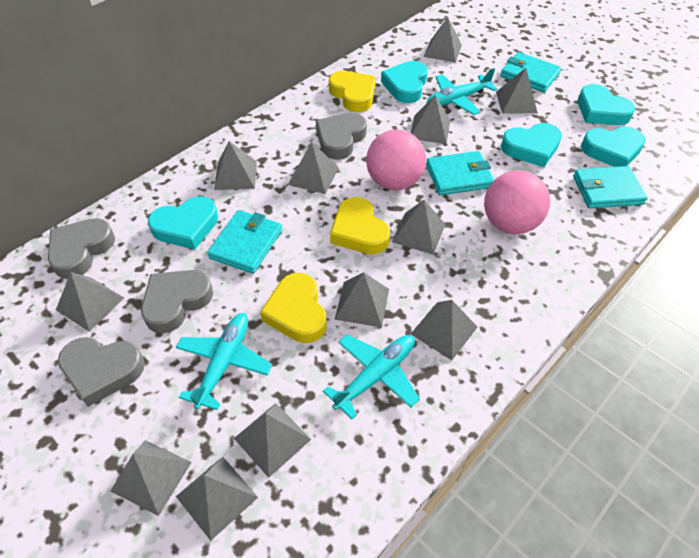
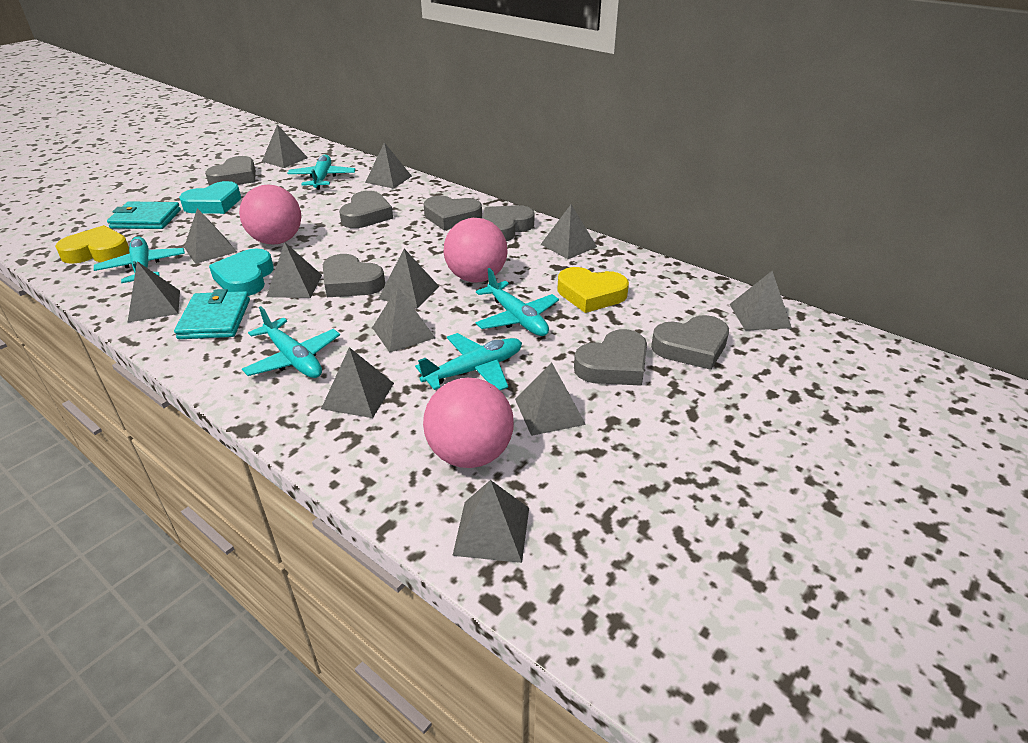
grey heart: [48,218,115,279] [58,337,145,407] [141,270,213,333] [316,113,367,160] = 4 -> [205,156,256,185] [323,254,385,297] [339,191,393,228] [424,196,482,230] [483,205,535,241] [574,329,647,386] [651,315,729,370] = 7
pink ball: [366,129,426,190] [484,170,550,234] = 2 -> [239,184,301,245] [423,378,514,468] [444,218,507,282] = 3
turquoise heart: [148,196,218,250] [381,61,428,103] [501,123,562,167] [578,84,635,125] [581,127,646,167] = 5 -> [179,181,241,214] [209,248,274,296] = 2
turquoise plane: [176,313,272,410] [323,335,420,419] [427,68,498,115] = 3 -> [94,237,185,283] [242,306,340,378] [287,155,355,189] [415,333,522,390] [476,268,559,336] = 5
turquoise wallet: [207,210,282,274] [426,151,494,195] [500,52,562,92] [573,166,648,208] = 4 -> [107,201,181,229] [174,289,250,339] = 2
yellow heart: [260,273,327,343] [329,71,376,112] [330,197,390,254] = 3 -> [55,225,130,264] [558,267,629,313] = 2

